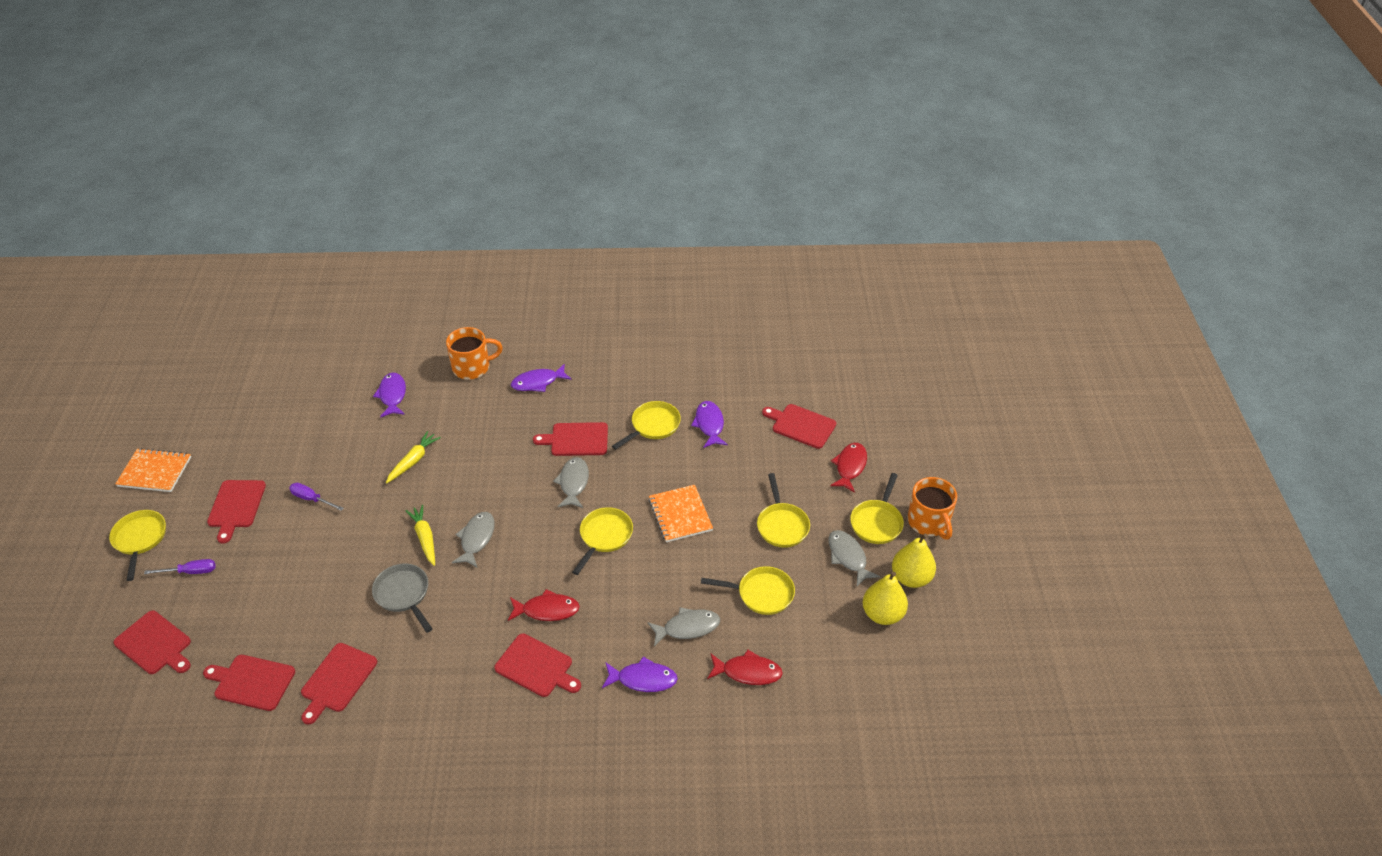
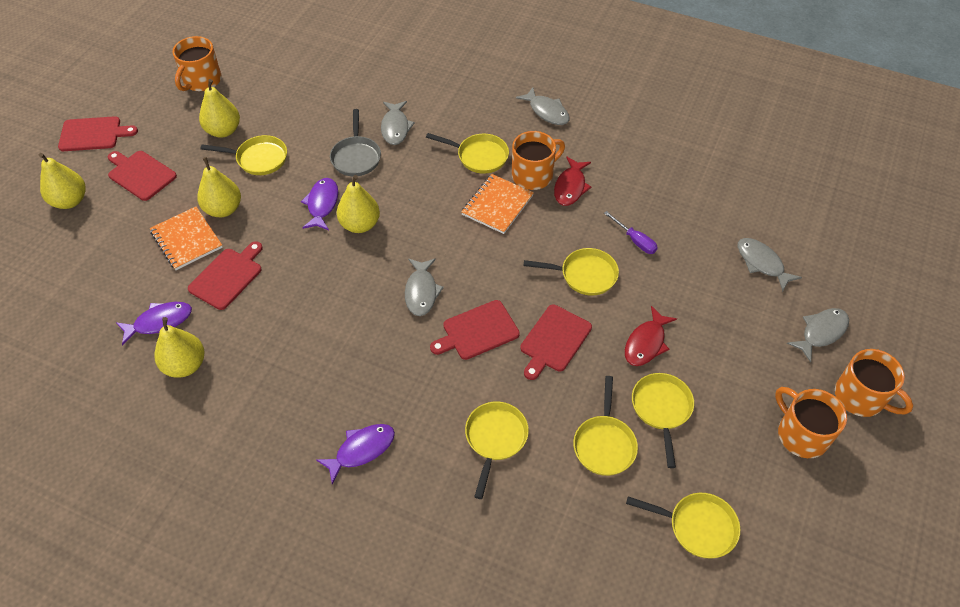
grey fish: [452,512,495,567] [553,457,589,508] [647,607,720,646] [828,530,880,586] = 4 -> [381,101,415,145] [405,259,444,316] [516,87,570,125] [738,238,802,292] [787,308,849,363] = 5
orange mug: [446,327,503,379] [907,477,957,540] = 2 -> [172,36,222,91] [512,131,565,190] [775,387,847,458] [835,349,913,417] = 4
purple fish: [373,373,406,418] [511,364,572,392] [602,657,678,692] [691,401,728,448] = 4 -> [116,302,192,346] [301,178,338,230] [316,424,395,484] = 3
purple screwdriver: [144,559,216,574] [289,483,344,511] = 2 -> [604,211,658,254] = 1
red cutting board: [113,611,191,674] [203,655,295,711] [207,480,266,544] [301,643,377,725] [494,633,581,697] [533,422,608,456] [762,404,836,449] = 7 -> [58,116,138,151] [108,151,177,201] [188,241,263,310] [430,300,520,360] [520,305,592,380] = 5
red fish: [508,589,580,621] [707,650,783,685] [830,443,867,493] = 3 -> [554,157,592,206] [625,306,677,366] = 2
yellow carrot: [386,431,441,483] [405,505,435,566] = 2 -> none = 0
yellow pan: [109,510,166,581] [572,507,633,575] [612,401,681,450] [701,566,795,615] [757,473,810,548] [850,473,904,544] = 6 -> [201,135,287,175] [426,133,509,174] [465,401,529,499] [524,248,619,296] [573,376,638,476] [626,493,740,558] [632,373,694,468] = 7
yellow pear: [863,572,908,625] [892,534,936,588] = 2 -> [39,153,86,209] [154,317,204,378] [197,157,241,217] [199,79,240,138] [337,175,380,233] = 5

